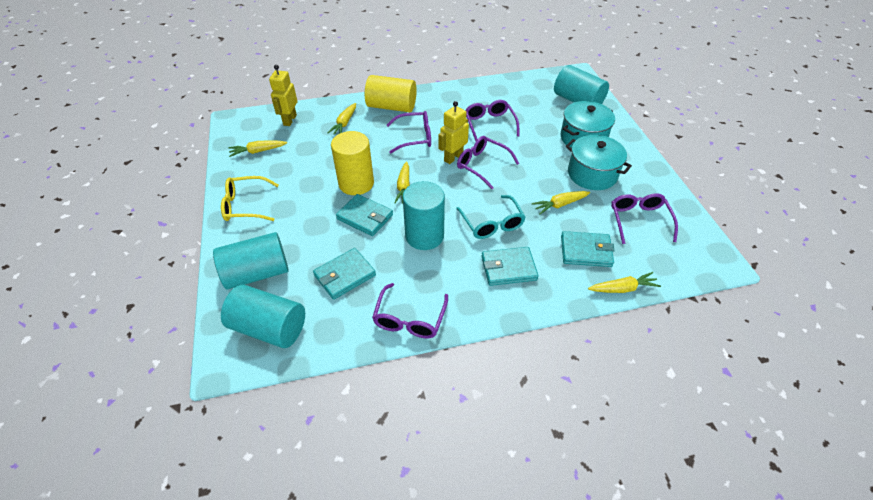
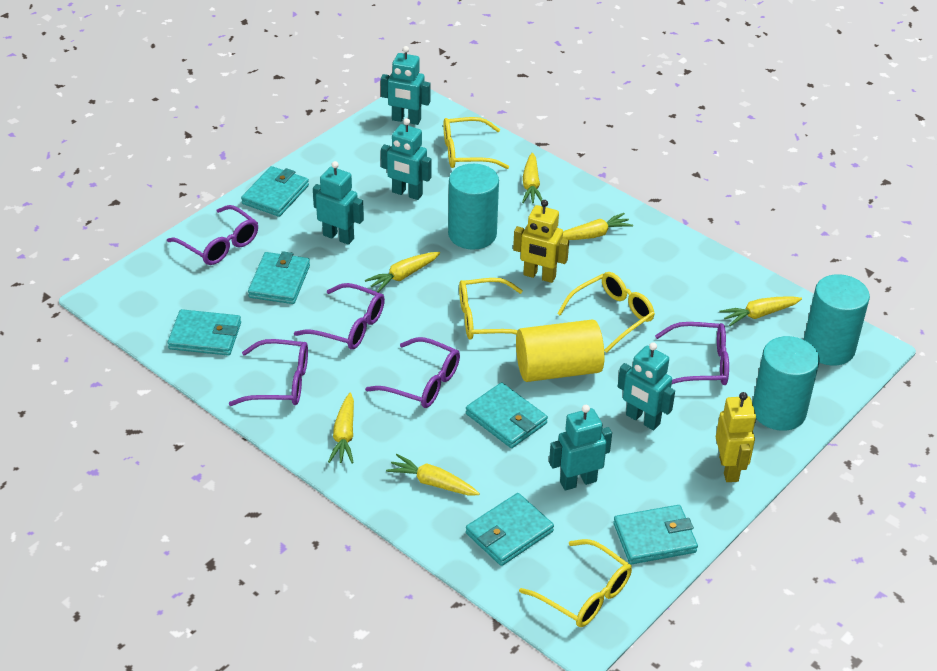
turquoise cylinder: [213,232,288,289] [221,285,305,348] [403,181,445,250] [554,65,609,104] = 4 -> [448,164,499,250] [752,336,820,431] [804,274,870,366] = 3
turquoise glasses: [456,195,525,239] = 1 -> none = 0
turquoise pot: [561,101,615,148] [566,135,632,190] = 2 -> none = 0
turquoise robot: none = 0 -> [313,161,364,245] [381,46,430,125] [381,118,431,200] [549,405,612,491] [618,342,675,430] = 5
turquoise wallet: [313,248,376,300] [336,194,393,236] [481,247,539,286] [561,231,615,267] = 4 -> [168,309,241,356] [241,166,309,217] [248,251,310,304] [466,382,548,448] [466,493,554,566] [613,505,698,564] = 6
yellow carrot: [229,140,287,157] [327,103,356,135] [394,161,410,204] [532,191,590,214] [588,272,661,293] = 5 -> [328,393,354,464] [365,252,440,292] [386,454,480,496] [522,153,542,203] [563,213,633,240] [719,296,802,326] = 6
yellow cylinder: [331,131,374,195] [365,75,417,112] = 2 -> [516,319,605,382] = 1
yellow glasses: [221,176,279,221] = 1 -> [443,117,509,169] [459,278,523,340] [519,539,632,627] [557,272,655,353] = 4

